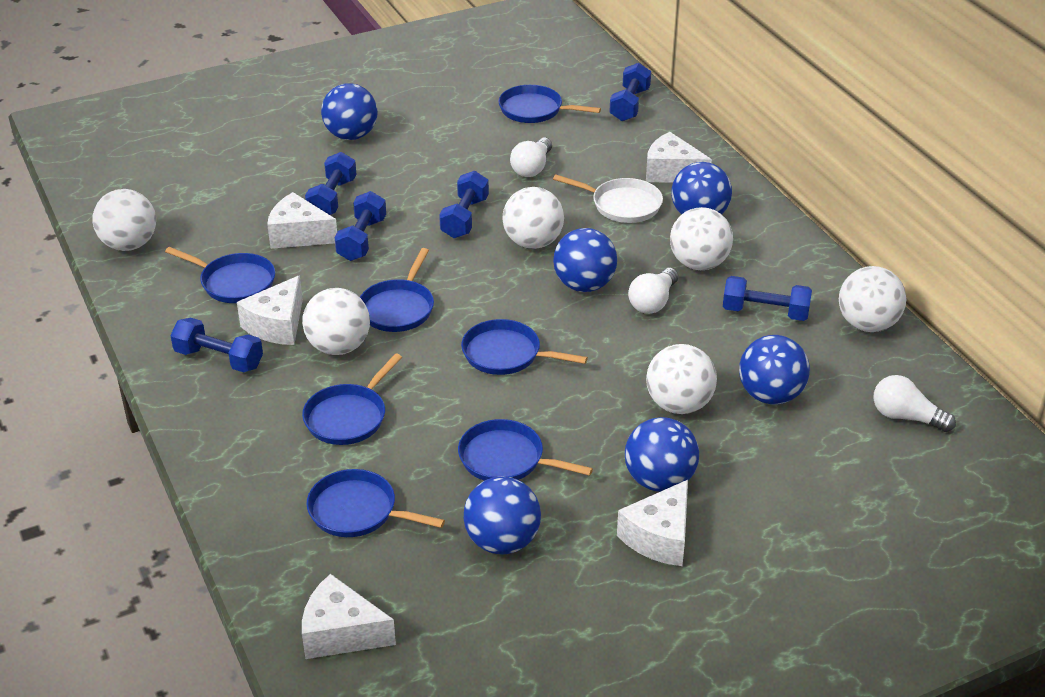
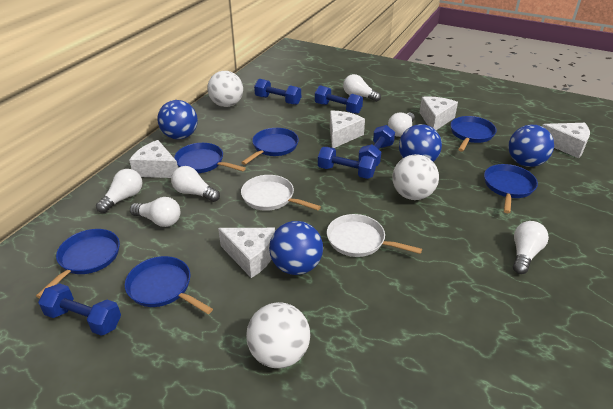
blue ball: [321,83,378,140] [464,476,541,554] [553,228,617,292] [625,417,699,492] [672,162,732,215] [739,335,810,404] = 6 -> [157,100,198,139] [269,221,323,275] [399,124,442,162] [509,125,554,167] = 4
blue dumbbell: [170,318,263,372] [305,152,356,215] [335,191,386,261] [439,171,489,238] [609,63,651,121] [723,276,812,321] = 6 -> [38,283,121,336] [254,79,301,105] [315,85,363,114] [318,147,377,179] [358,125,395,166] = 5
blue pan: [165,247,275,303] [302,353,402,445] [307,469,445,537] [360,248,434,332] [458,419,593,481] [461,319,588,375] [498,85,601,123] = 7 -> [36,229,120,298] [125,256,213,314] [174,143,246,173] [241,128,299,165] [451,116,497,152] [484,164,538,213] = 6
white ball: [92,189,156,251] [302,288,370,355] [503,187,564,249] [646,344,717,414] [670,207,733,270] [839,266,906,332] = 6 -> [207,71,243,107] [246,302,310,368] [392,154,439,200] = 3
white light bulb: [510,138,552,177] [628,268,678,314] [873,375,956,432] = 3 -> [96,169,143,213] [130,197,180,227] [171,166,220,202] [343,74,381,102] [388,112,415,137] [513,221,549,274] = 6
white pan: [553,174,663,223] = 1 -> [241,175,321,211] [327,214,422,257] = 2

